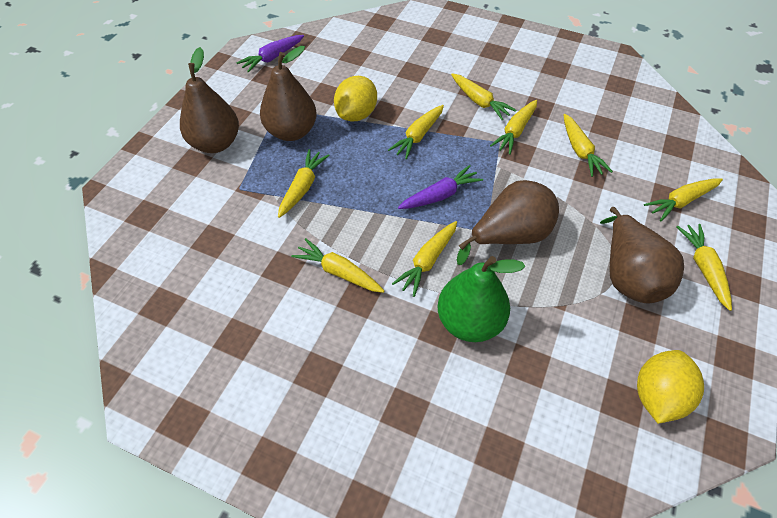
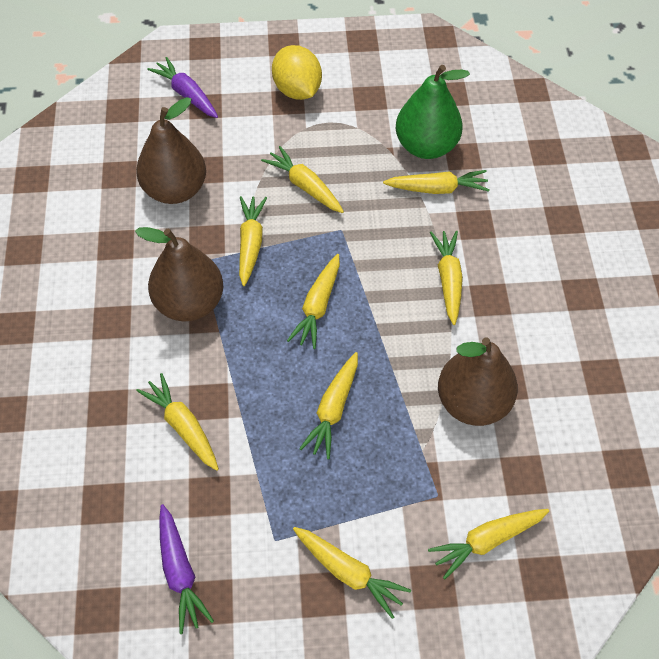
brown pear: [180,47,239,153] [260,46,317,141] [457,180,559,265] [600,207,684,303] = 4 -> [135,227,223,321] [136,97,206,204] [438,337,518,426] = 3
yellow lemon: [334,76,377,121] [637,350,704,424] = 2 -> [272,45,322,100] = 1

